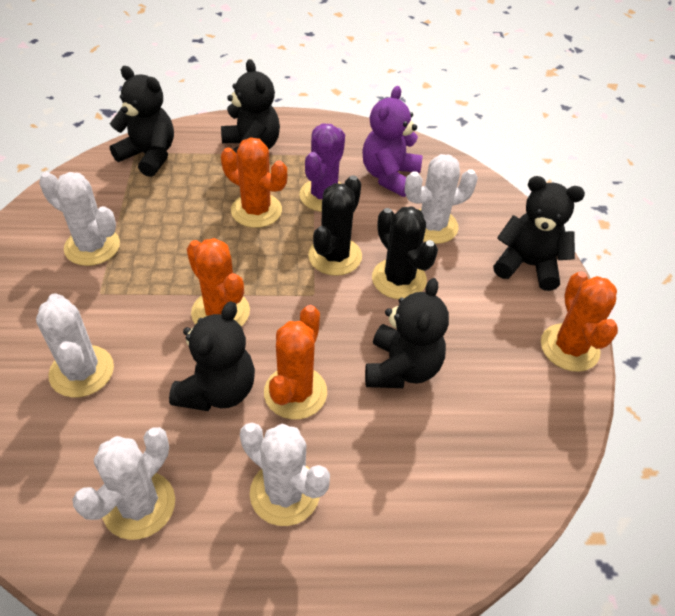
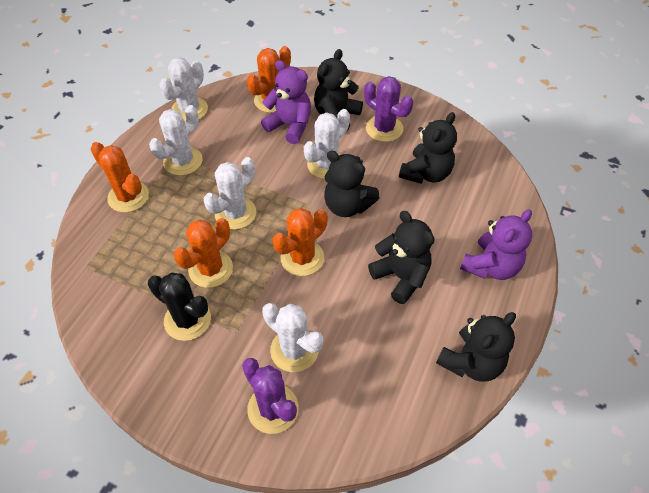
black cactus: [308,175,362,276] [372,207,438,299] = 2 -> [148,273,211,341] = 1
purple cactus: [299,123,345,212] = 1 -> [242,358,299,434] [364,76,413,142] = 2
purple teddy bear: [362,86,423,197] = 1 -> [261,60,311,144] [460,209,532,280] = 2

